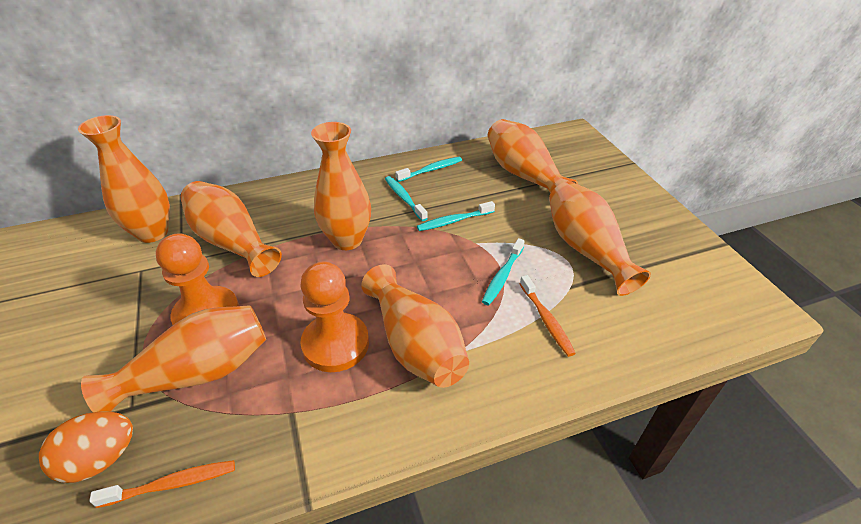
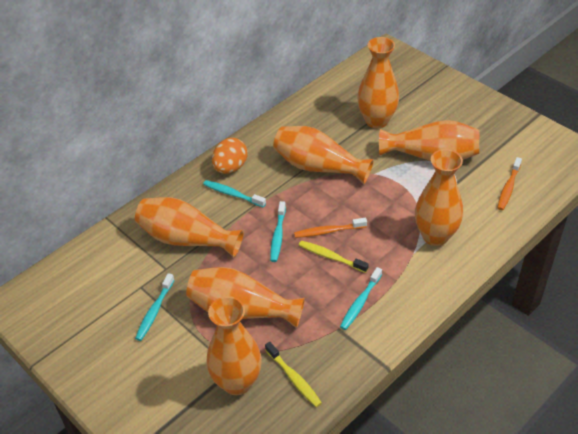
orange pawn: [156,233,239,325] [300,261,369,372] = 2 -> none = 0
yellow toothbrush: none = 0 -> [265,342,322,407] [299,241,369,273] = 2

